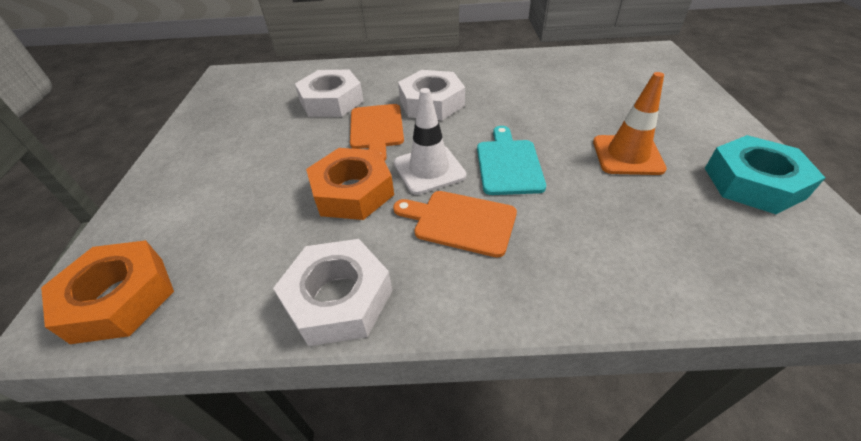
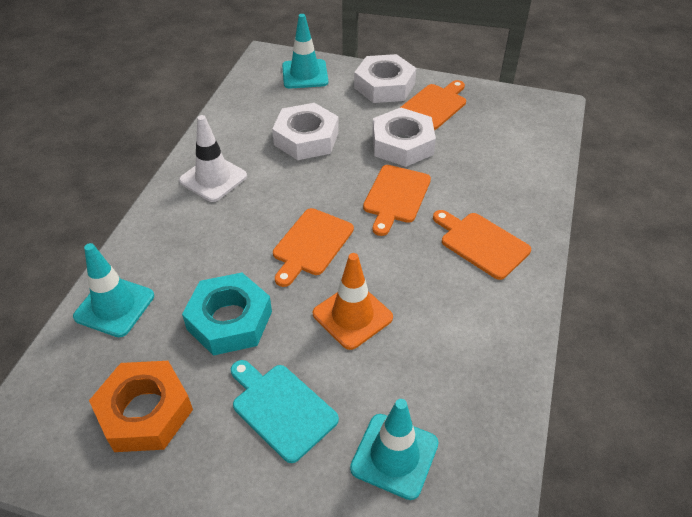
orange cutting board: [350,104,404,161] [393,191,517,258] = 2 -> [273,208,354,287] [363,165,431,236] [401,80,466,130] [433,210,531,280] = 4
orange nut: [41,240,174,344] [306,148,394,220] = 2 -> [89,361,193,452] = 1
turquoise traffic cone: none = 0 -> [73,243,154,337] [282,14,328,88] [350,399,439,500] = 3

